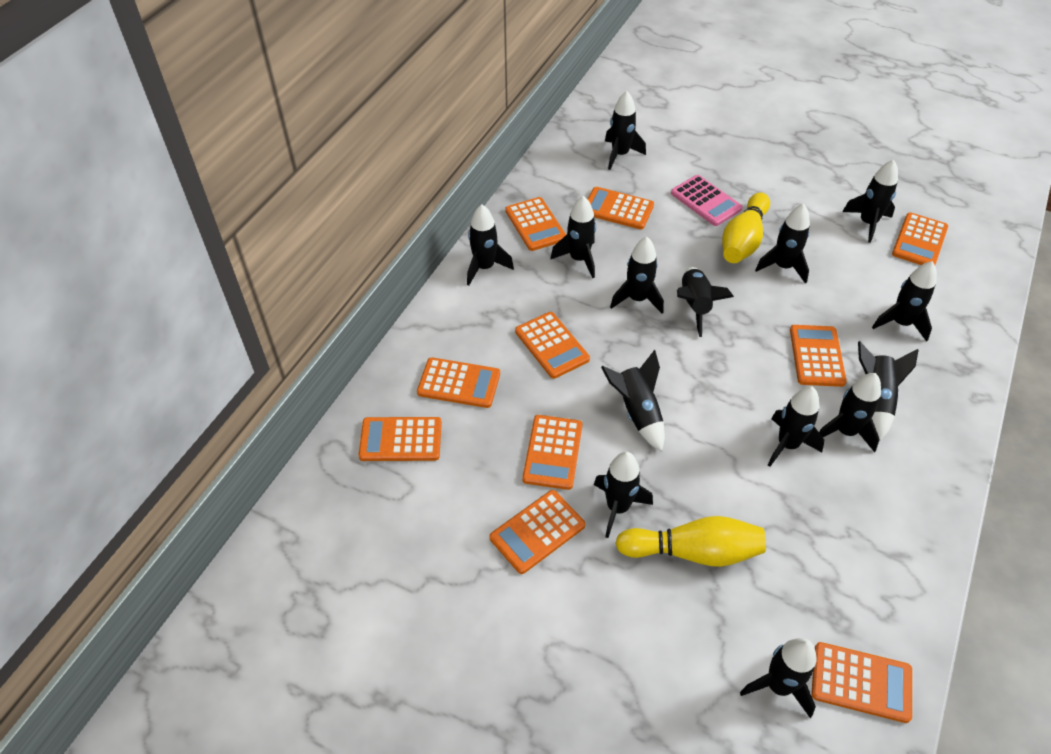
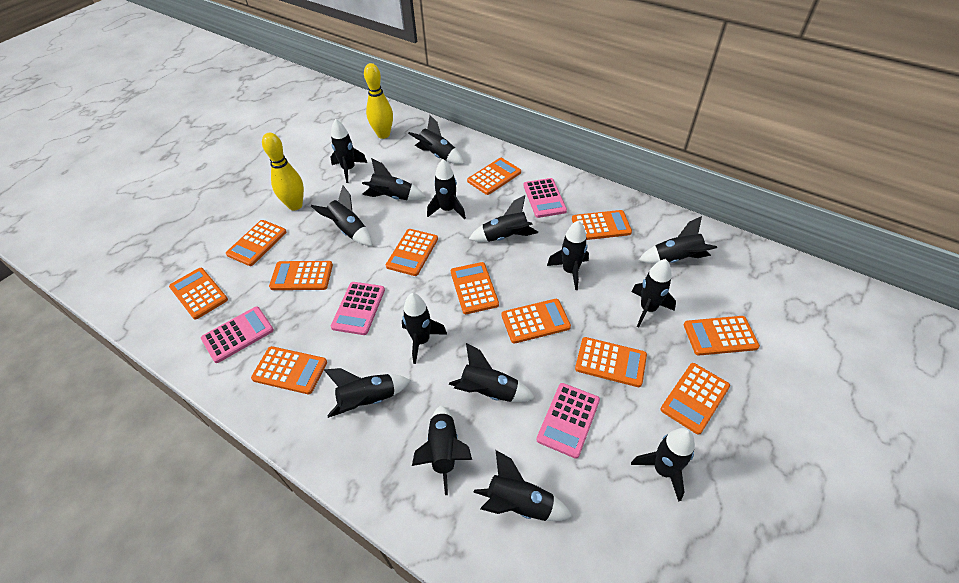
black rocket: [467,204,514,286] [550,196,596,278] [594,452,653,538] [601,350,665,452] [605,91,646,170] [610,236,664,313] [677,267,734,337] [740,638,816,718] [755,204,810,284] [768,386,824,467] [819,373,881,452] [842,160,898,243] [858,341,918,442] [872,261,937,342] = 14 -> [311,186,372,246] [324,368,411,418] [331,119,367,183] [362,158,426,200] [402,293,447,364] [408,115,464,164] [412,405,472,495] [427,159,466,219] [449,343,535,402] [469,195,538,242] [473,450,573,521] [547,220,589,290] [631,428,695,502] [632,259,676,328] [638,216,717,264] = 15
orange calculator: [359,417,442,461] [417,357,500,408] [489,490,585,574] [505,197,566,251] [515,312,590,379] [522,415,582,490] [588,187,654,229] [790,325,847,387] [811,642,912,723] [892,212,948,265] = 10 -> [169,268,228,320] [226,220,286,266] [251,346,327,394] [269,261,333,290] [386,229,438,276] [451,262,499,314] [467,158,521,195] [501,299,571,344] [572,210,632,240] [575,337,647,387] [660,363,730,435] [684,316,760,355] = 12
pink calculator: [671,175,743,226] = 1 -> [201,306,274,363] [331,282,385,335] [523,178,567,218] [536,383,600,459] = 4

